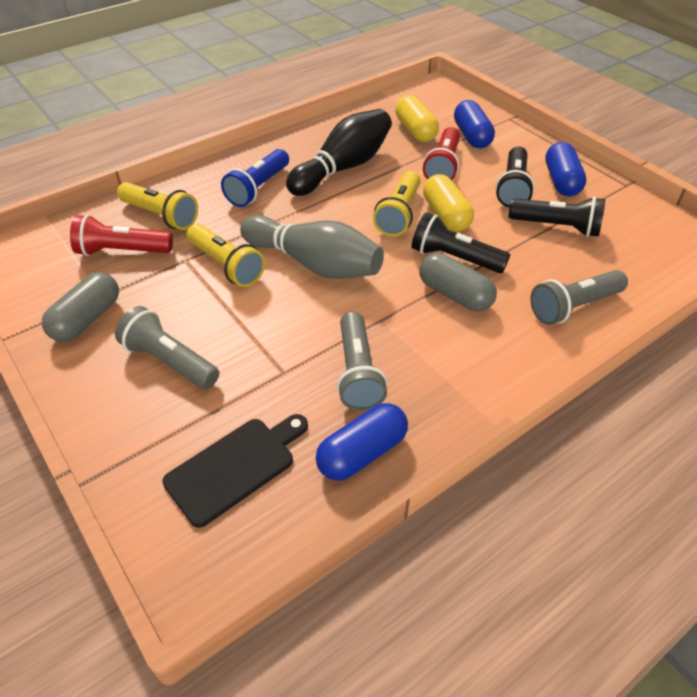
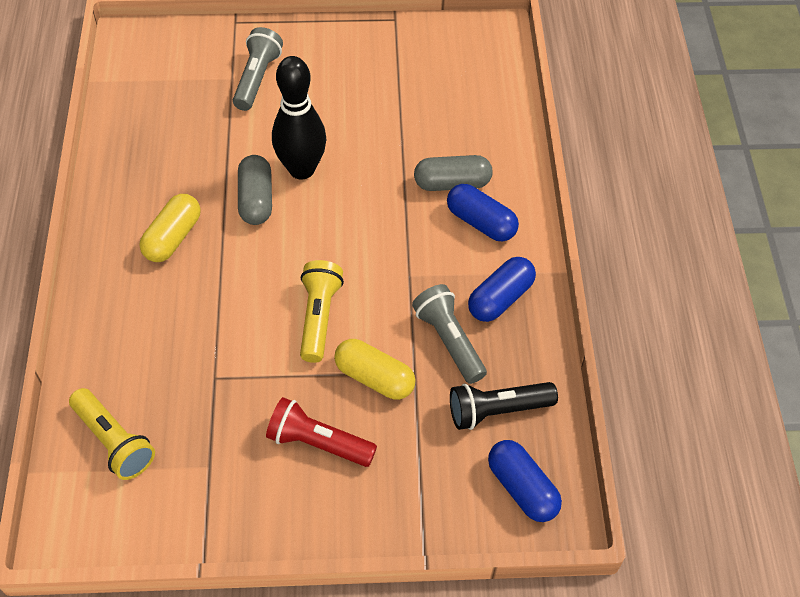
black cutting board: [162,414,308,528] = 1 -> none = 0
black flashlight: [412,213,510,273] [495,147,535,208] [509,196,605,237] = 3 -> [450,382,558,430] = 1
blue flashlight: [221,149,289,207] = 1 -> none = 0
grey bowling pin: [240,215,384,279] = 1 -> none = 0
grey flashlight: [115,306,219,389] [337,312,387,410] [530,270,628,325] = 3 -> [233,27,283,111] [412,284,487,384] = 2
red flashlight: [70,215,173,256] [423,127,460,180] = 2 -> [266,397,377,467] = 1
yellow flashlight: [117,182,198,230] [186,224,265,287] [373,171,421,237] = 3 -> [69,388,155,480] [300,260,344,363] = 2

